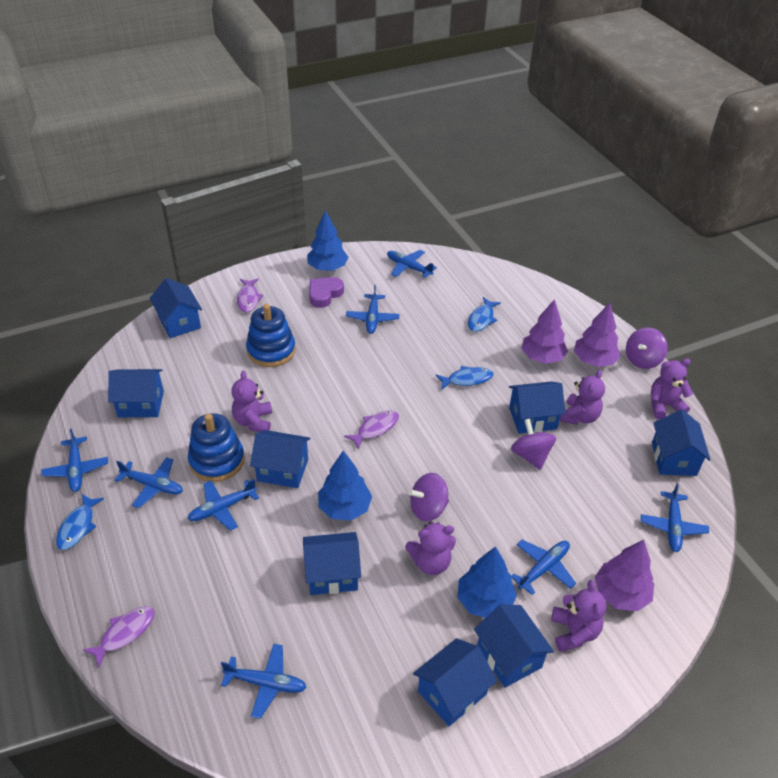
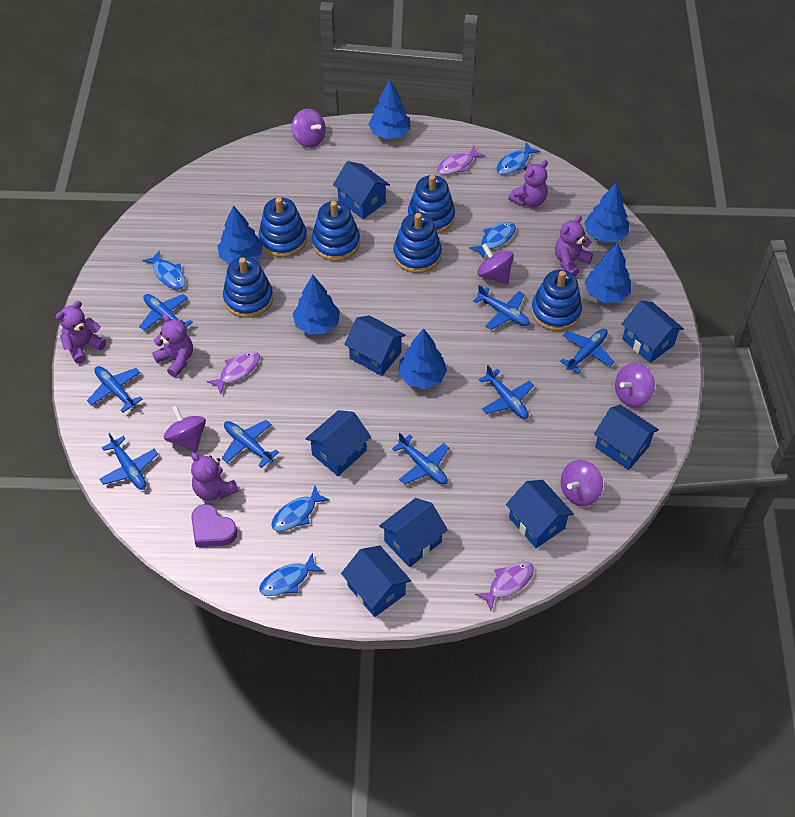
blue fish: [56,494,104,550] [436,366,493,389] [468,297,501,332] = 3 -> [142,251,186,289] [259,553,324,596] [271,486,330,531] [469,222,516,259] [496,142,540,175] = 5
blue stacking toy: [188,413,245,482] [246,304,296,367] = 2 -> [223,257,273,318] [259,197,307,257] [312,201,360,261] [393,213,442,273] [408,175,455,234] [531,270,582,331] = 6
blue tree: [307,210,348,271] [318,451,372,521] [457,546,517,618] = 3 -> [218,205,263,264] [293,275,340,335] [368,79,411,139] [398,328,447,389] [584,183,629,242] [585,243,631,303] = 6
purple spinning top: [408,473,449,522] [511,418,556,470] [626,327,668,369] = 3 -> [164,405,206,453] [292,109,326,148] [477,243,514,285] [561,460,603,506] [615,363,655,407] = 5
purple tree: [521,299,568,364] [574,303,621,367] [595,540,654,611] = 3 -> none = 0

